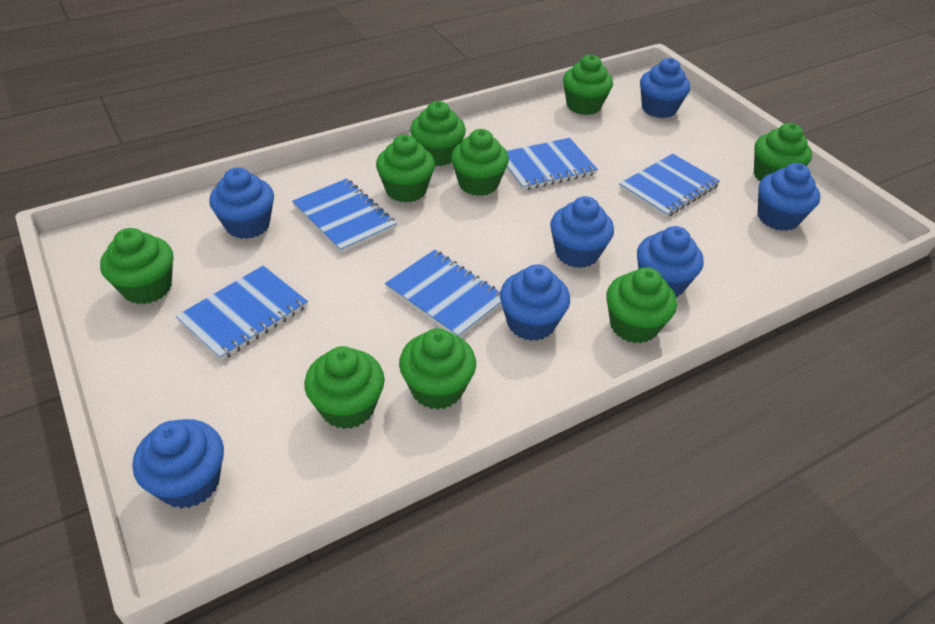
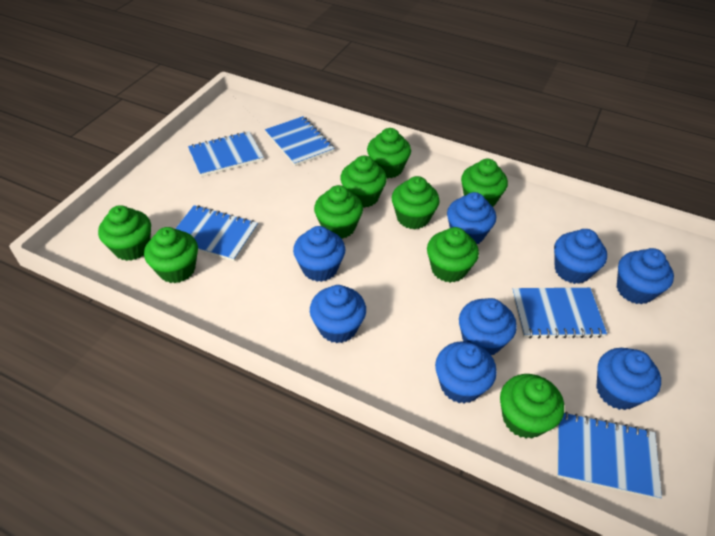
blue cupcake: [133,419,224,509] [209,167,274,239] [500,264,570,341] [550,196,614,268] [637,226,704,297] [640,58,690,118] [758,163,820,231] = 7 -> [293,226,345,282] [310,285,366,343] [435,341,497,404] [447,192,496,244] [459,298,517,355] [554,229,607,284] [596,348,661,410] [617,248,674,304] = 8

